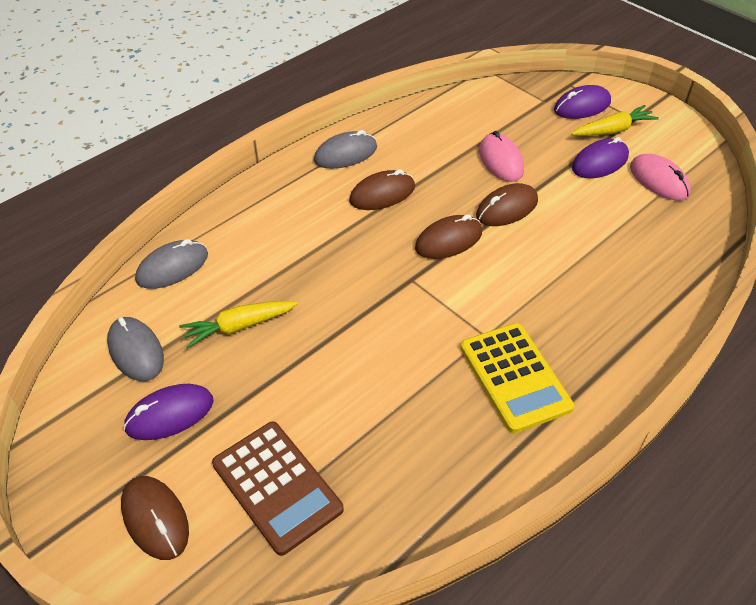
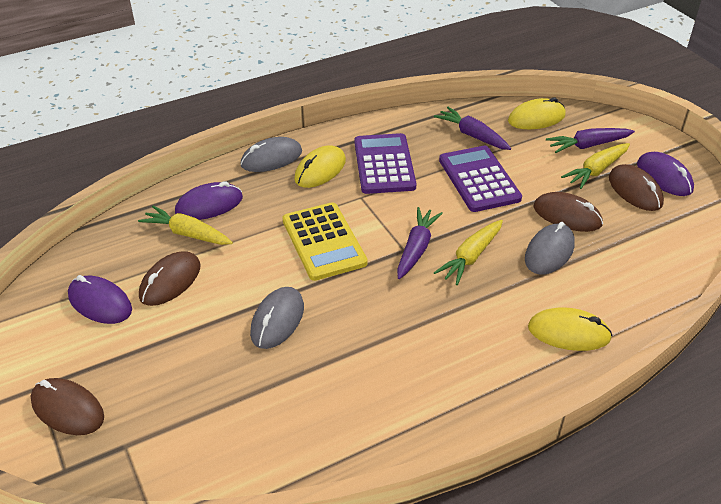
brown calculator: [212,422,344,556] = 1 -> none = 0
pink mouse: [479,131,524,182] [630,154,691,200] = 2 -> none = 0
purple calculator: none = 0 -> [354,133,417,194] [439,146,522,212] = 2
purple carrot: none = 0 -> [397,207,443,279] [434,107,511,150] [546,128,635,153] = 3
yellow carrot: [179,301,298,349] [571,105,659,136] = 2 -> [138,206,233,245] [434,220,503,285] [561,143,630,189] = 3
yellow mouse: none = 0 -> [294,145,346,188] [508,97,566,129] [528,307,612,351] = 3

